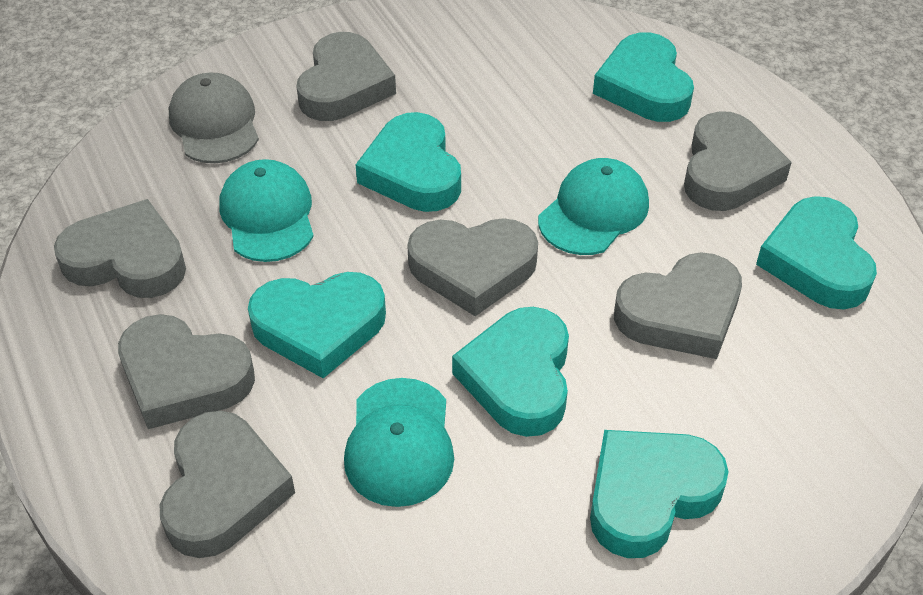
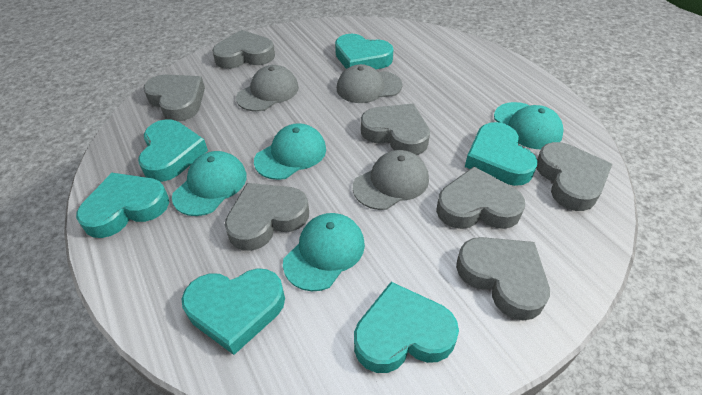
grey cap: [169,73,259,163] = 1 -> [236,65,299,112] [337,64,403,103] [353,150,429,210] = 3
turquoise cap: [219,159,314,262] [344,378,454,507] [538,158,649,255] = 3 -> [172,151,247,216] [254,123,326,180] [283,213,365,291] [494,102,564,149] = 4

